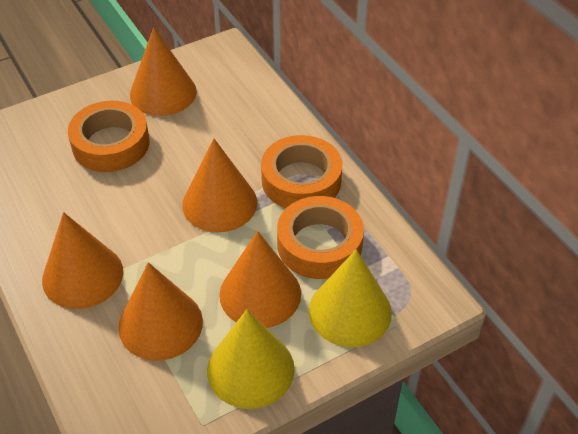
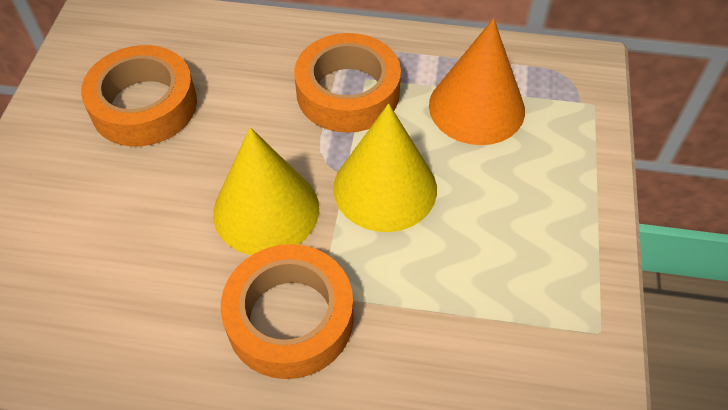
orange cone: [42,212,123,309] [118,262,203,361] [130,27,197,116] [182,139,257,232] [219,231,301,328] = 5 -> [429,18,525,145] = 1

